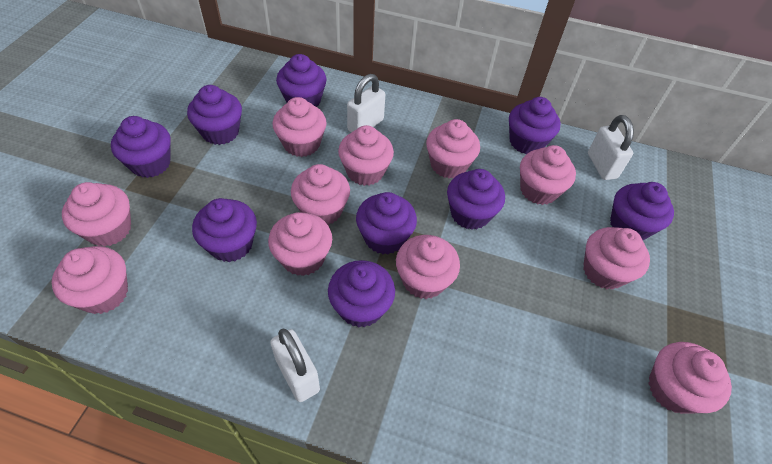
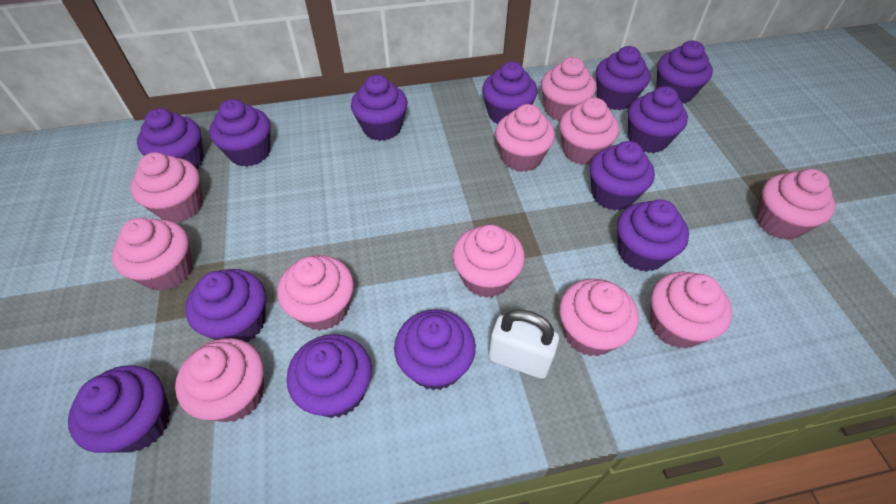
purple cupcake: [111,116,171,178] [187,85,242,145] [192,198,257,262] [276,54,327,107] [328,260,395,328] [356,192,417,254] [447,169,505,230] [509,97,561,154] [610,182,674,240] = 9 -> [68,365,170,453] [137,108,204,169] [185,269,266,342] [209,99,270,167] [287,334,372,418] [351,75,408,141] [394,309,476,390] [482,61,537,124] [590,141,655,211] [596,46,651,110] [617,199,689,272] [628,86,688,153] [656,41,713,104] = 13
white padlock: [270,329,320,402] [347,74,385,132] [588,115,634,180] = 3 -> [488,310,559,379] = 1

